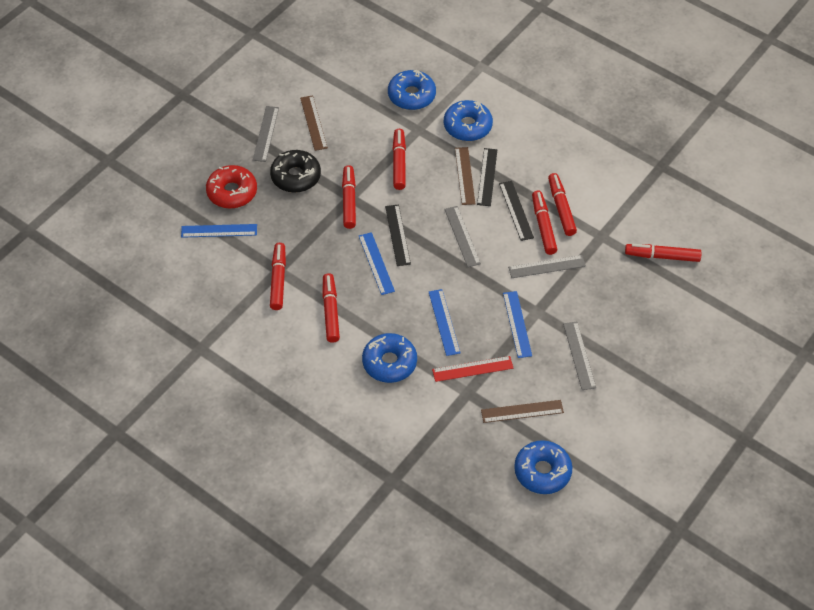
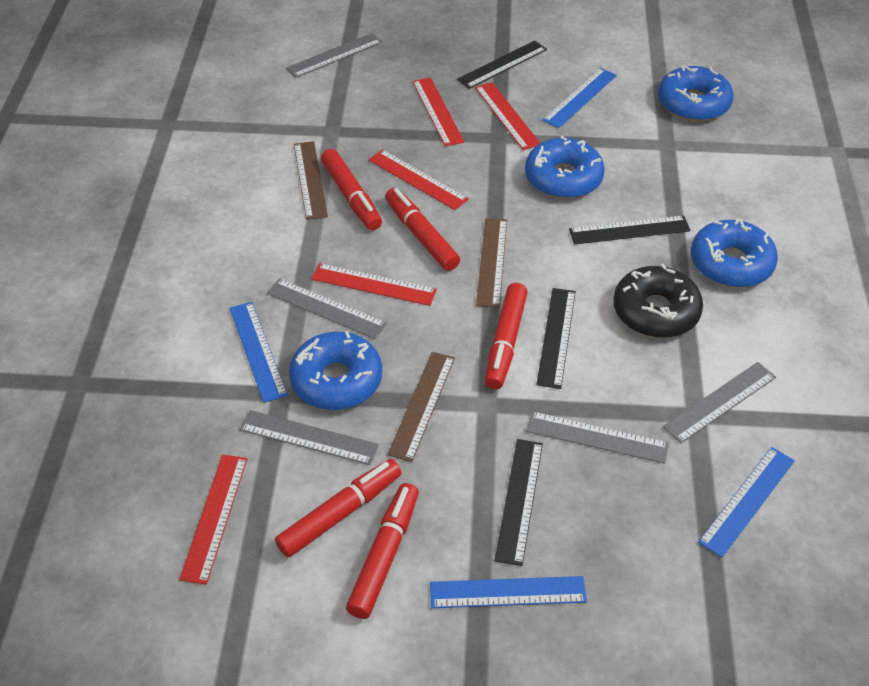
black ruler: [385,204,411,266] [477,148,497,206] [499,181,534,241] = 3 -> [457,41,547,89] [495,439,543,566] [536,288,576,389] [569,215,691,245] = 4
grey ruler: [253,106,279,162] [444,206,481,267] [508,255,586,278] [563,321,596,390] = 4 -> [239,410,379,465] [267,278,387,339] [286,33,382,78] [526,411,669,464] [663,362,776,444] = 5
red donut: [206,165,257,209] = 1 -> none = 0
red marker: [270,243,286,310] [322,273,340,343] [342,165,356,229] [393,129,406,190] [532,191,557,255] [548,173,577,236] [625,244,702,262] = 7 -> [275,459,402,558] [321,149,382,230] [346,483,419,619] [385,188,460,271] [485,283,528,389] = 5
red ruler: [432,356,513,382] = 1 -> [179,455,247,585] [311,263,437,306] [369,149,469,210] [412,77,464,147] [475,82,540,150] = 5

